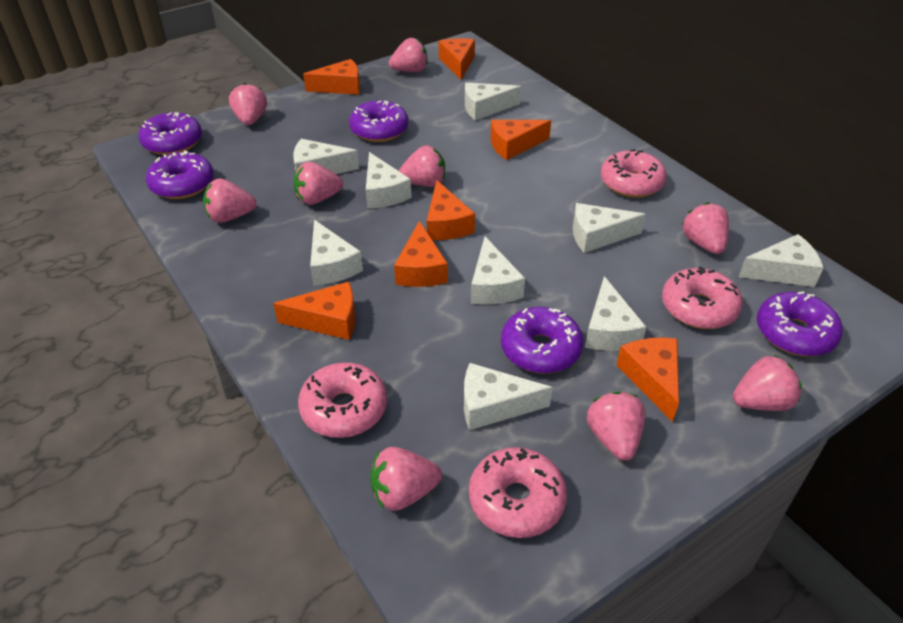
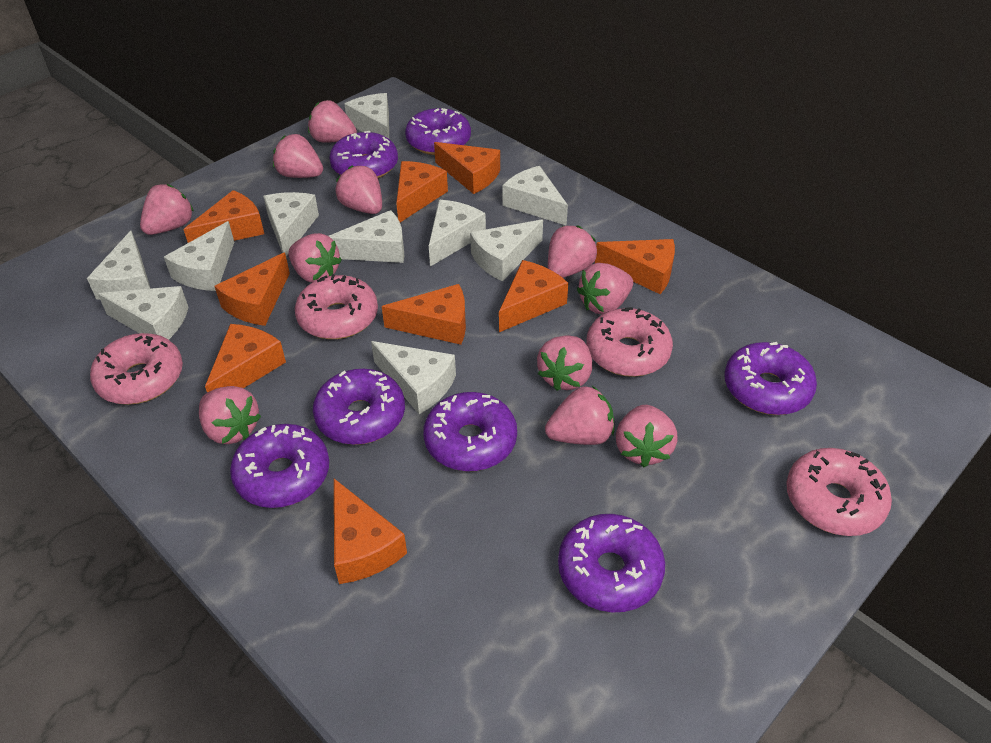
orange cheese: [273,282,356,340] [303,59,360,95] [394,221,448,287] [427,180,475,240] [439,38,475,80] [490,120,551,160] [616,338,679,422] = 7 -> [183,190,264,243] [205,324,286,393] [215,252,290,326] [334,479,407,584] [382,284,466,345] [396,161,448,222] [434,142,500,194] [499,260,568,332] [595,239,675,294] = 9
pink strawberry: [203,178,257,223] [229,83,267,125] [294,162,343,205] [370,447,442,511] [389,38,428,72] [399,145,445,187] [587,392,645,461] [682,202,729,254] [733,355,802,411] = 9 -> [140,184,194,235] [199,386,261,444] [273,134,323,178] [288,233,342,283] [308,100,357,143] [336,166,382,214] [537,335,592,391] [545,386,614,445] [548,225,597,278] [577,263,633,314] [616,405,678,467] = 11
purple donut: [139,112,202,155] [146,150,214,199] [349,100,408,142] [501,307,583,374] [757,291,843,356] = 5 -> [230,424,329,508] [313,369,405,445] [330,131,398,178] [405,108,471,155] [423,392,517,471] [558,514,665,612] [724,342,817,415] = 7
white cheese: [293,139,359,174] [310,220,363,286] [366,152,412,208] [464,363,553,430] [465,83,521,120] [471,237,525,304] [573,203,646,253] [585,276,646,351] [739,234,824,287] = 9 -> [87,231,151,300] [98,286,188,340] [164,221,234,291] [263,192,319,256] [329,210,404,263] [344,93,389,139] [371,341,456,414] [429,200,486,267] [470,220,543,281] [503,166,568,226] = 10

